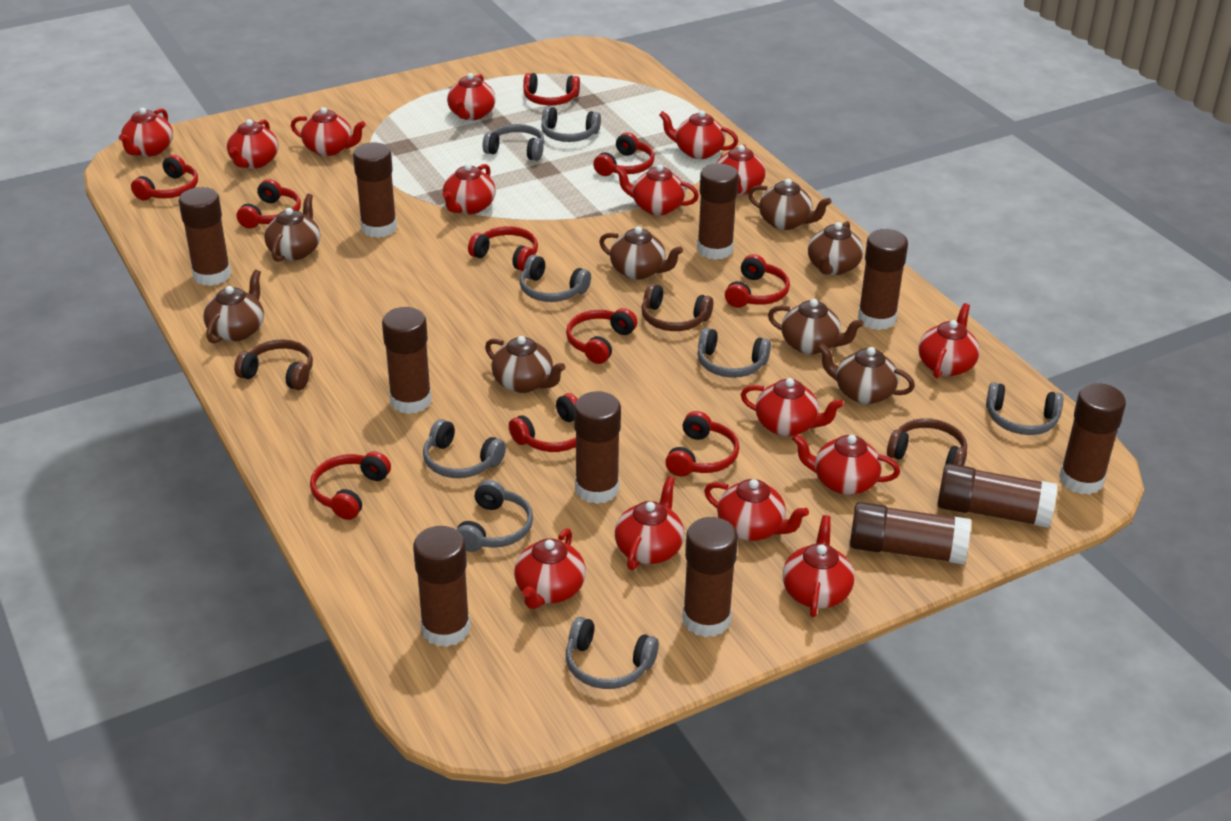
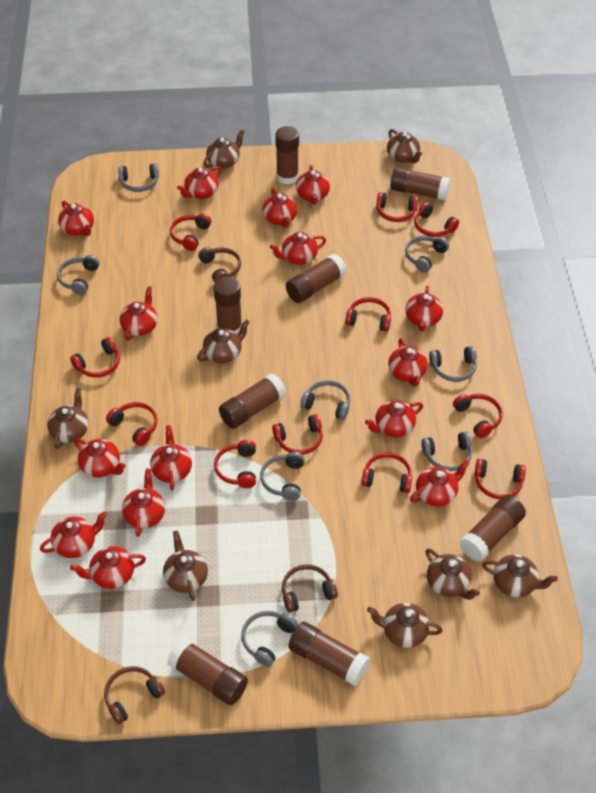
brown glue stick: [179,187,231,286] [353,143,397,238] [382,307,432,414] [413,526,470,647] [574,391,621,504] [682,517,738,637] [697,163,739,260] [850,502,971,565] [858,229,908,330] [937,463,1057,528] [1059,383,1126,495] = 11 -> [167,638,248,705] [214,277,242,334] [219,373,286,429] [275,126,299,184] [286,254,347,303] [288,622,370,686] [390,167,451,201] [460,495,526,562] = 8
red headphones: [131,155,198,201] [237,179,301,228] [310,451,391,520] [468,226,538,271] [509,393,577,452] [523,73,580,105] [566,308,637,364] [593,132,655,176] [665,411,739,477] [725,254,790,308] = 10 -> [70,337,120,377] [106,402,158,446] [170,213,211,251] [214,440,256,488] [272,414,323,454] [345,297,391,332] [361,453,412,493] [377,192,418,222] [414,202,459,237] [453,394,503,438] [475,459,526,499] = 11

